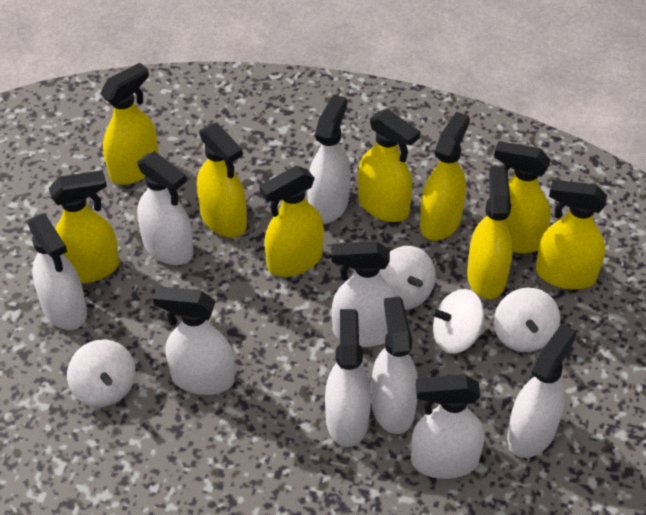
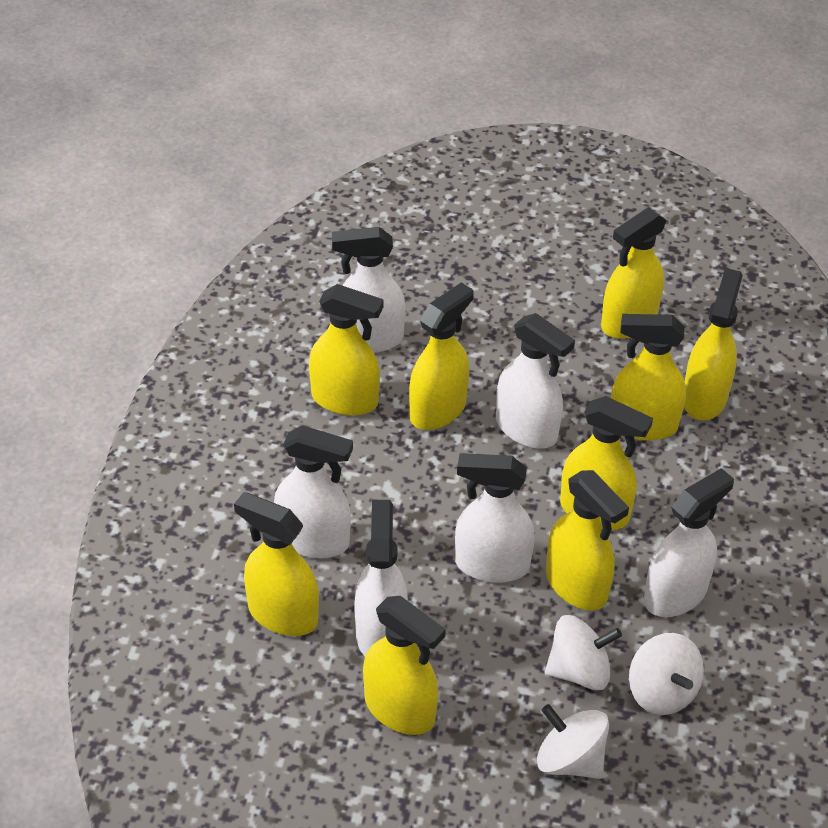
white spinning top: [67,339,136,407] [380,246,436,310] [430,289,485,354] [494,288,560,352] = 4 -> [537,704,609,779] [545,615,622,690] [629,633,704,715] = 3
white spray bottle: [28,213,87,330] [137,151,193,265] [153,287,235,395] [307,94,351,224] [325,309,371,447] [331,241,397,347] [371,297,418,434] [411,374,485,479] [507,324,576,458] = 9 -> [274,425,353,558] [332,227,405,353] [354,500,408,656] [455,453,535,583] [496,313,575,449] [644,468,734,617] = 6

